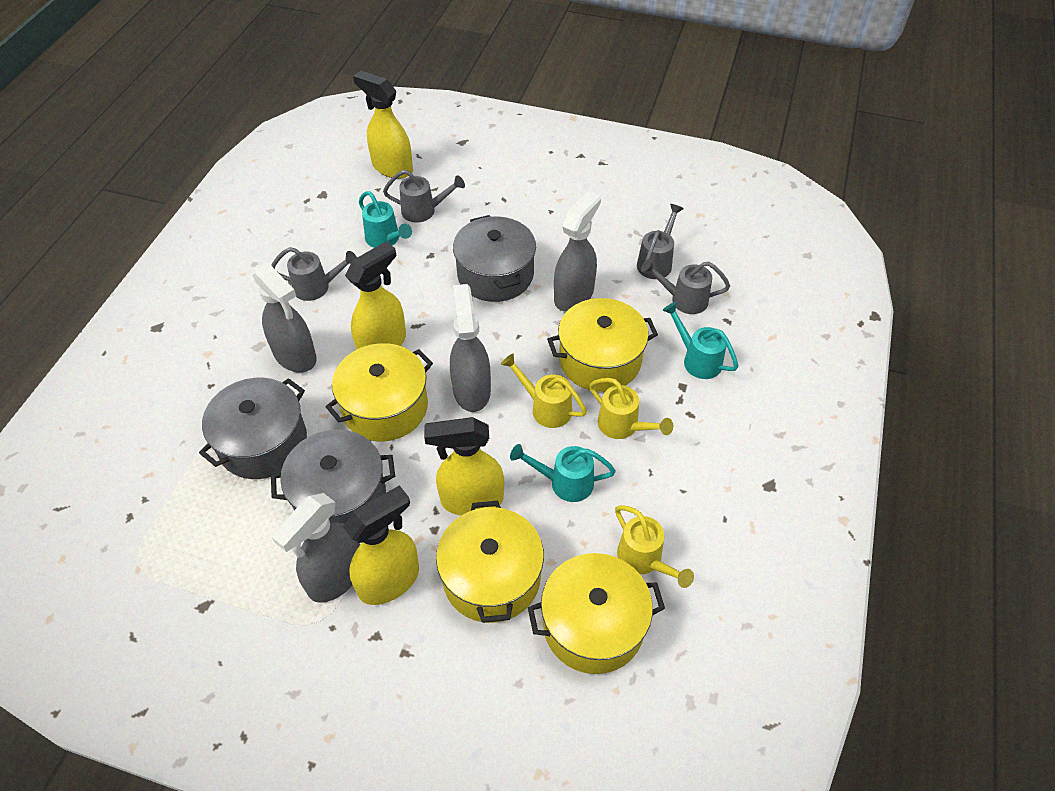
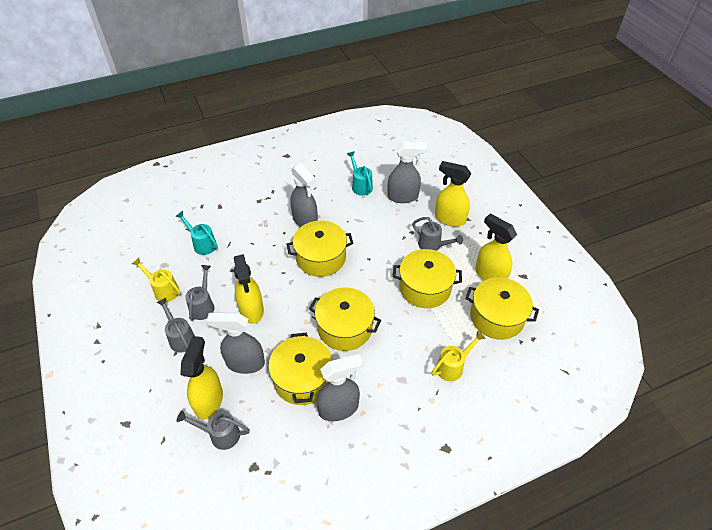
grey pot: [199,378,307,479] [271,429,395,524] [453,215,536,302] = 3 -> none = 0
turquoise watering can: [359,191,412,248] [510,444,616,502] [663,302,738,379] = 3 -> [175,211,218,255] [347,151,373,196] = 2
yellow pot: [325,343,433,441] [436,501,544,623] [528,553,665,674] [547,298,658,392] = 4 -> [268,333,333,405] [287,221,354,277] [309,287,381,351] [393,249,462,308] [465,277,539,340] = 5
yellow watering can: [501,354,587,428] [589,378,673,439] [615,505,694,588] = 3 -> [132,258,181,302] [432,331,486,381] = 2

